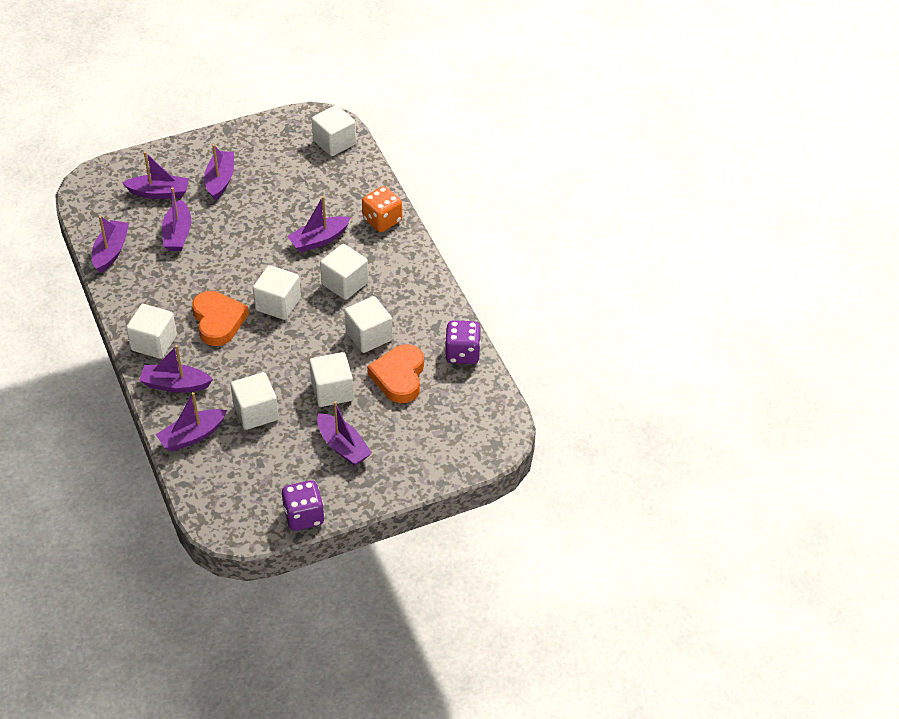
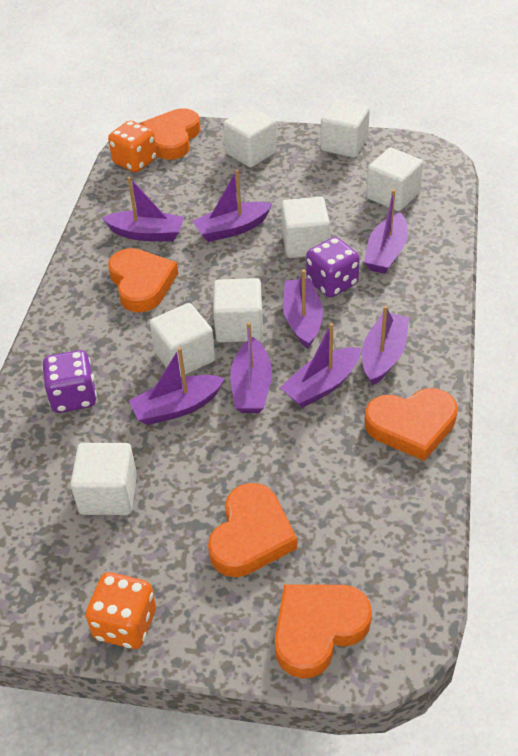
orange dice: [362,186,402,232] = 1 -> [85,572,156,649] [108,121,157,172] = 2
orange heart: [192,291,249,346] [367,344,424,403] = 2 -> [108,248,178,312] [140,108,201,160] [208,483,297,577] [275,585,372,678] [365,388,458,461] = 5

